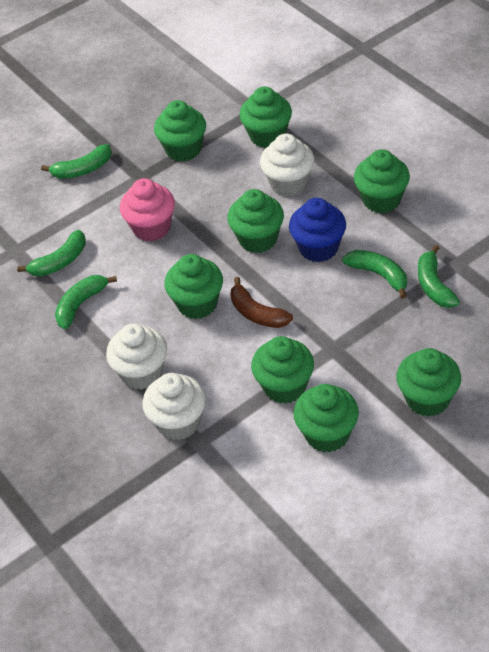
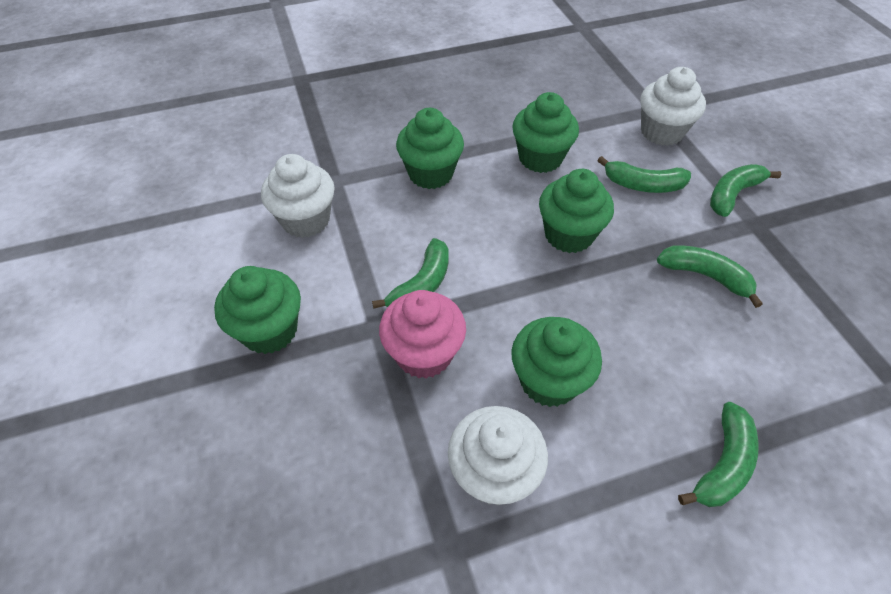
blue cupcake: [289,198,346,262] = 1 -> none = 0
brown banana: [230,277,293,328] = 1 -> none = 0
green cupcake: [154,100,206,162] [165,254,223,319] [228,189,284,253] [240,87,292,148] [251,336,314,404] [293,384,359,452] [354,149,410,213] [396,348,461,417] = 8 -> [214,266,301,354] [396,108,464,189] [511,317,602,407] [512,92,579,173] [539,169,614,253] = 5

